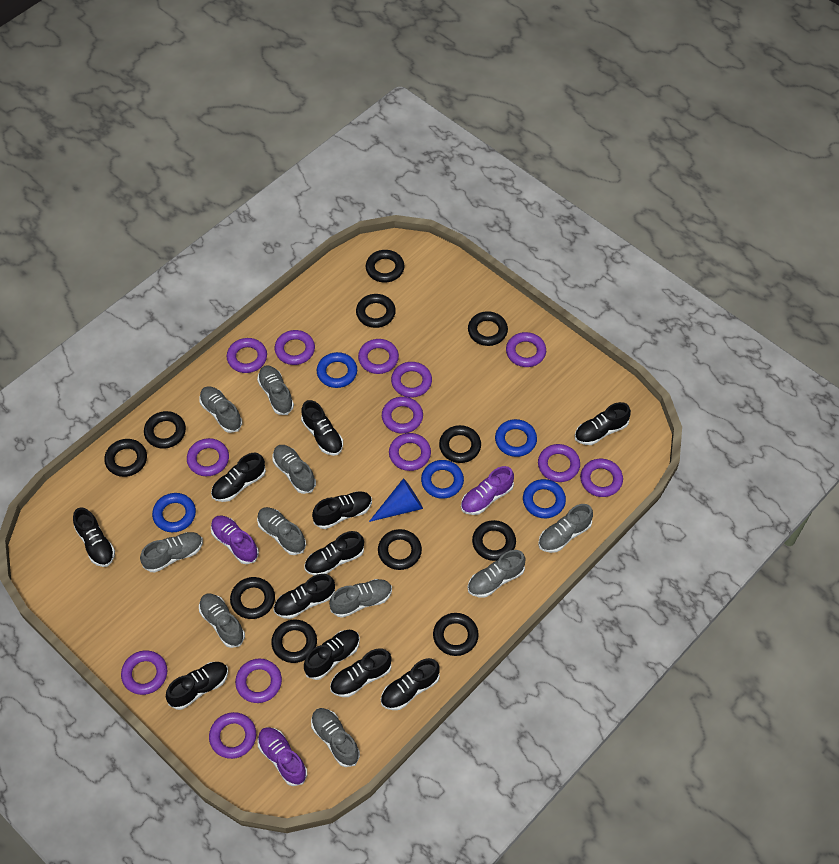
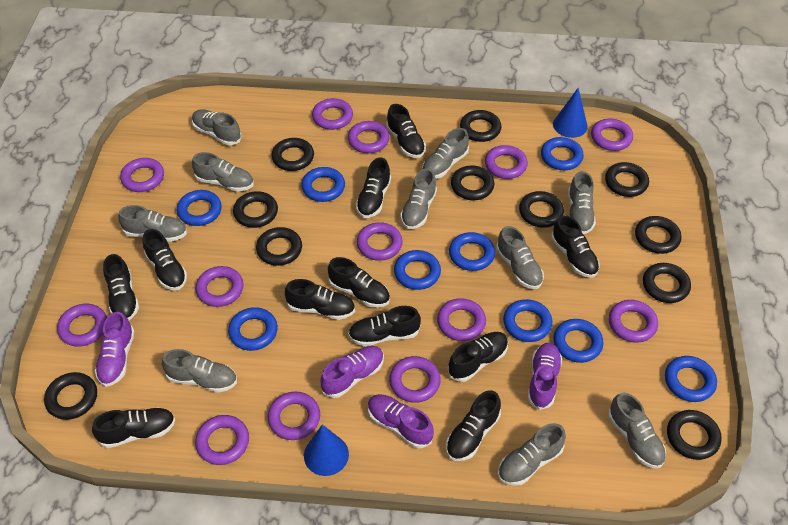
blue cone: [369,478,423,522] = 1 -> [304,424,349,476] [553,88,587,138] = 2
blue ring: [152,493,196,532] [317,352,357,388] [421,460,464,499] [495,419,537,457] [523,479,566,518] = 5 -> [177,190,222,226] [228,307,278,351] [301,167,345,202] [394,250,441,290] [449,232,495,271] [503,299,553,342] [541,137,584,170] [553,319,603,363] [665,356,717,402] = 9
purple shoe: [211,516,259,564] [257,727,307,786] [461,466,514,515] = 3 -> [95,312,135,387] [321,346,384,398] [368,394,434,448] [528,343,562,410] = 4

